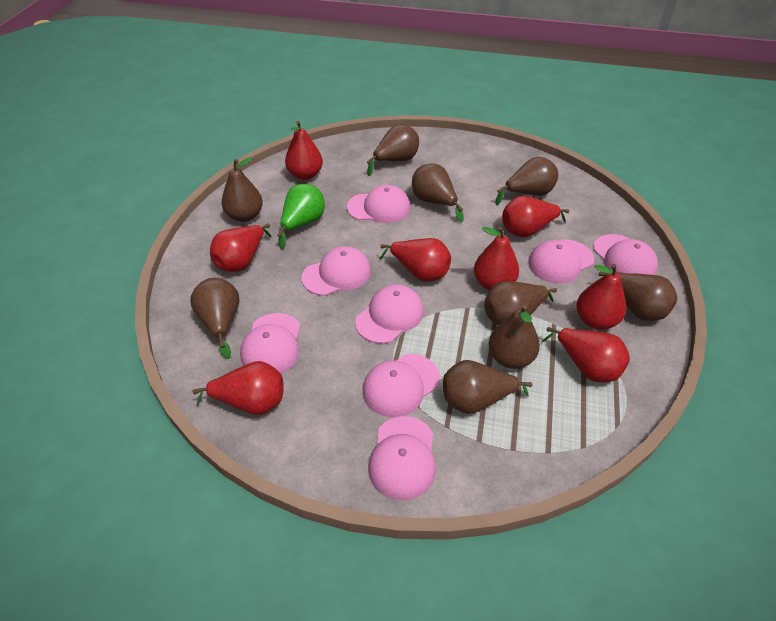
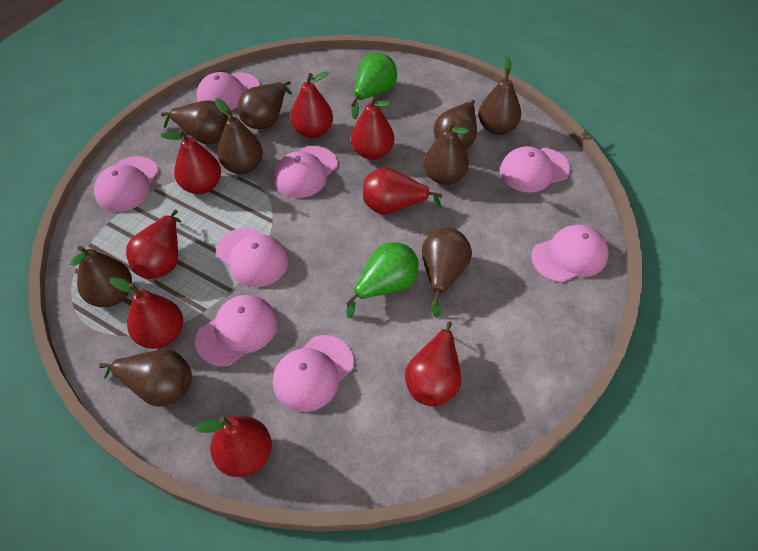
green pear: [277,184,325,249] = 1 -> [345,242,419,318] [351,53,397,119] = 2

